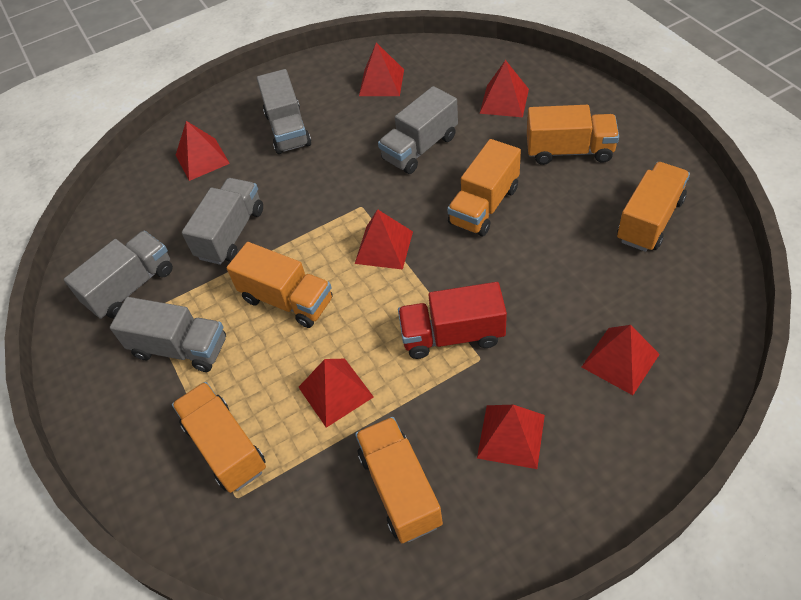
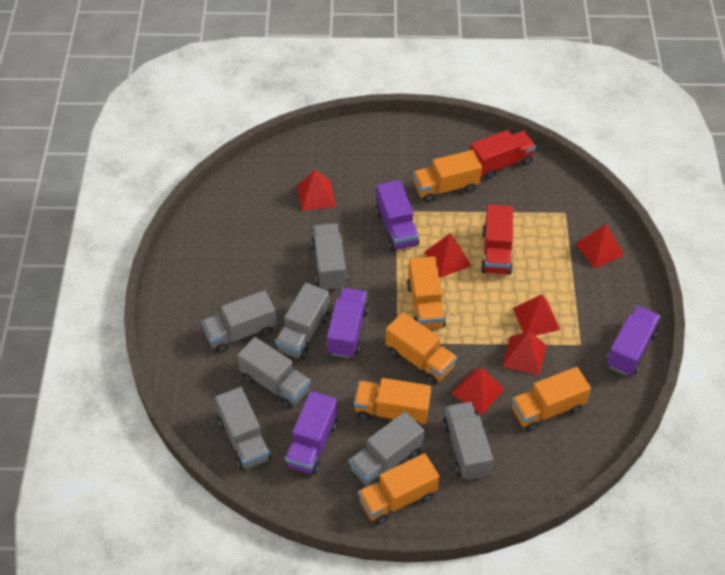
grey truck: [64,231,173,319] [110,297,226,372] [182,178,263,265] [257,69,311,154] [378,86,458,174] = 5 -> [201,290,277,353] [215,387,271,470] [237,337,311,409] [275,283,330,360] [311,223,348,289] [349,411,424,486] [443,402,493,480] = 7
purple truck: none = 0 -> [285,391,337,475] [327,288,369,358] [376,180,419,251] [606,305,661,376] = 4
red pyramid: [176,121,230,181] [298,359,374,428] [355,209,413,270] [359,42,404,96] [477,405,545,469] [480,60,529,117] [582,325,660,395] = 7 -> [297,170,336,211] [424,233,472,278] [451,367,505,415] [502,331,547,376] [513,294,560,336] [575,224,625,268] = 6
red truck: [398,282,507,359] = 1 -> [470,130,536,180] [481,205,513,275] = 2

